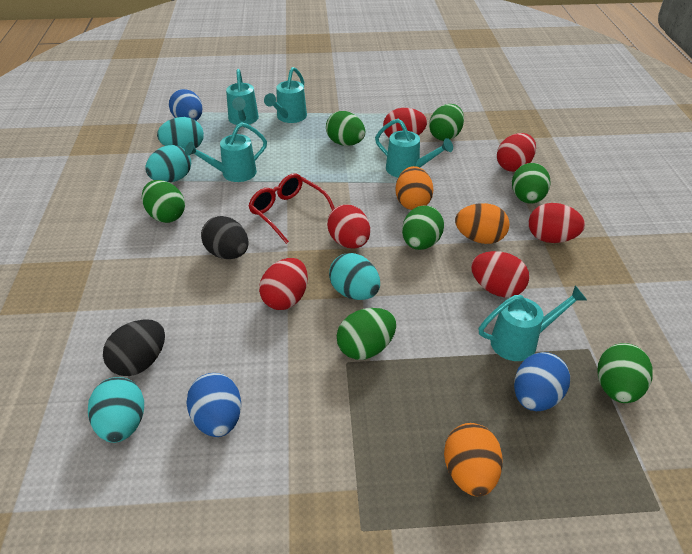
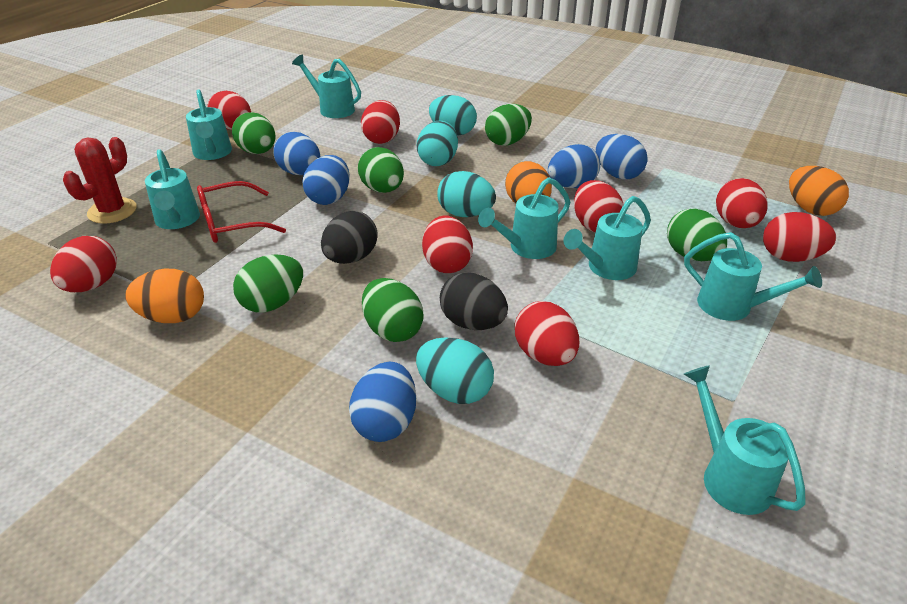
blue egg: [169,89,203,121] [186,373,241,437] [514,352,570,411] = 3 -> [273,132,320,175] [302,155,349,205] [349,362,416,442] [548,144,600,188] [596,134,648,179] = 5
green egg: [142,180,185,223] [326,111,365,146] [337,308,396,360] [402,206,444,250] [429,104,464,141] [512,163,551,204] [598,343,653,403] = 7 -> [232,112,276,154] [233,254,303,313] [358,147,404,193] [362,278,423,342] [485,104,532,146] [667,208,727,261] = 6
red cactus: none = 0 -> [63,137,137,224] = 1
red egg: [259,258,308,310] [327,205,370,248] [383,108,427,138] [471,251,529,297] [497,133,536,172] [529,203,585,243] = 6 -> [50,236,117,292] [207,91,251,130] [361,100,400,144] [422,216,473,273] [515,301,579,366] [574,180,624,232] [716,178,768,228] [763,212,836,262] = 8
turquoise watering can: [185,122,267,182] [226,69,259,125] [264,67,307,123] [375,119,453,177] [478,285,587,361] = 5 -> [145,149,200,229] [186,89,232,160] [292,55,361,118] [478,177,570,259] [564,196,651,280] [684,232,822,321] [684,365,806,515] = 7

